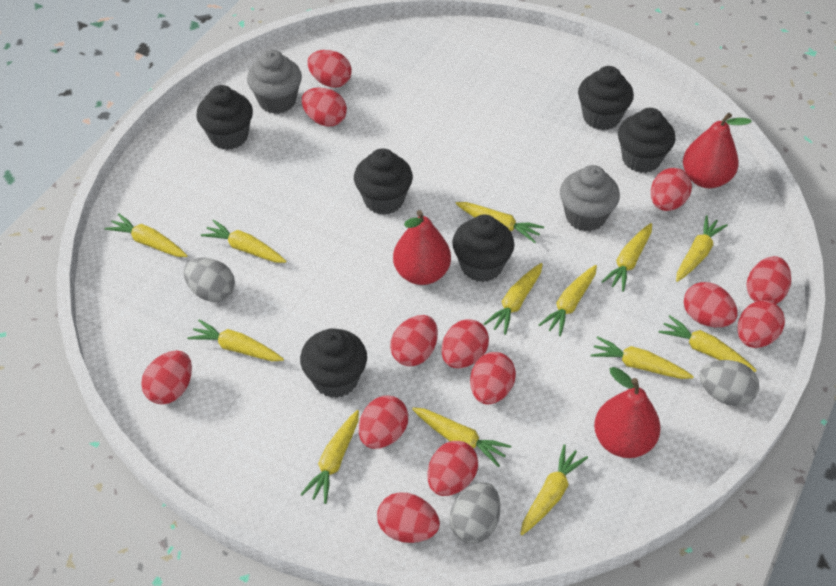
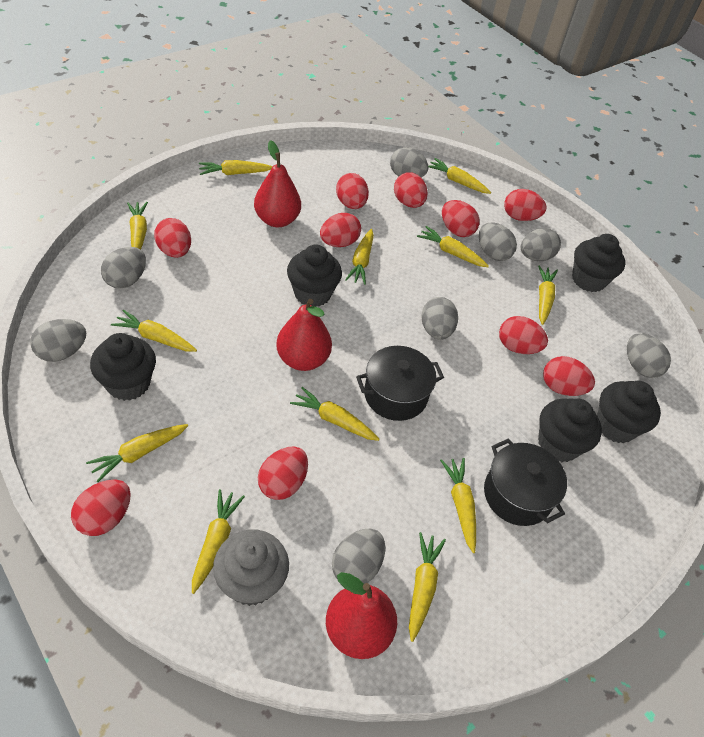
black cupcake: [196,85,253,150] [300,328,367,398] [354,148,413,215] [452,215,514,282] [578,66,634,130] [618,108,676,173] = 6 -> [90,333,156,401] [287,245,342,307] [538,399,602,462] [572,234,625,292] [597,381,661,443] = 5
black pot: none = 0 -> [356,346,444,421] [484,438,567,526] = 2
grey cupcake: [247,50,302,114] [560,165,620,231] = 2 -> [213,529,289,606] = 1
grey egg: [183,257,235,302] [450,482,500,544] [699,360,759,406] = 3 -> [30,319,86,362] [101,247,146,289] [332,529,385,584] [390,147,428,177] [421,297,458,340] [479,223,517,261] [521,228,561,261] [627,333,671,378] = 8
red egg: [141,351,192,404] [302,88,347,126] [308,50,352,88] [359,395,409,449] [377,493,440,543] [390,315,438,366] [427,441,478,496] [441,319,489,368] [470,352,516,405] [651,168,692,211] [684,282,738,327] [738,300,785,348] [747,256,791,304] = 13 -> [71,479,131,536] [154,218,191,258] [258,447,308,500] [320,213,361,247] [336,173,369,209] [394,172,428,208] [442,200,480,237] [499,316,548,354] [504,189,546,221] [543,356,595,396] = 10
yellow carrot: [105,213,188,257] [188,319,284,361] [201,220,287,263] [301,410,359,504] [412,407,511,467] [456,202,544,243] [484,263,543,335] [520,444,588,535] [539,265,597,336] [591,336,694,379] [601,223,652,292] [659,315,757,372] [676,215,728,282] = 13 -> [86,424,188,482] [111,310,197,352] [127,202,148,250] [192,489,245,594] [199,160,273,175] [290,387,379,441] [345,229,374,285] [409,532,446,642] [417,226,489,267] [428,158,491,194] [440,458,476,553] [538,266,558,325] = 12

